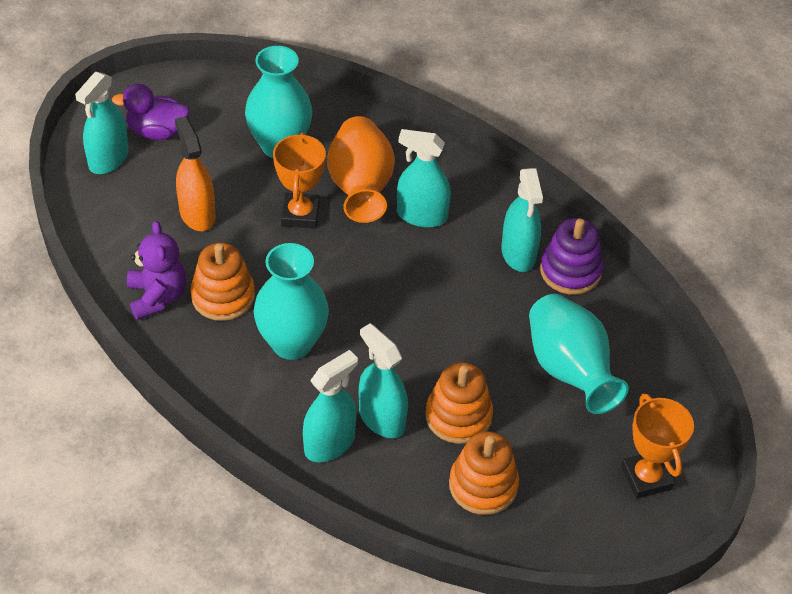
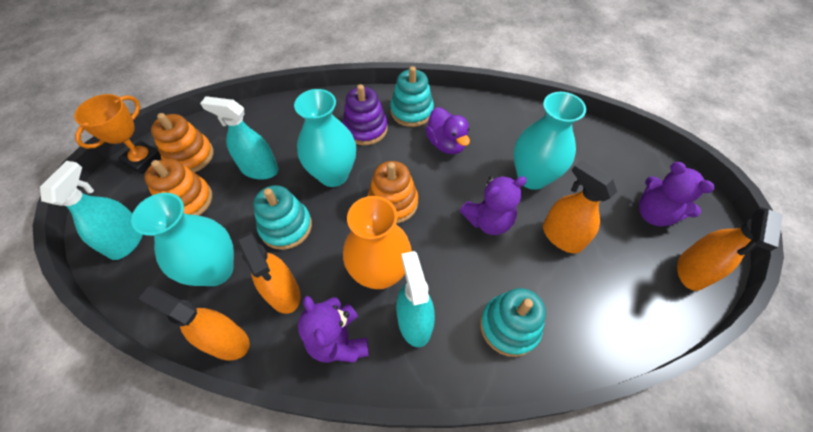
orange spray bottle: [175,116,216,231] = 1 -> [138,286,250,361] [238,231,300,314] [543,160,617,254] [677,207,783,291] = 4
orange trophy: [273,132,326,229] [621,393,694,499] = 2 -> [74,94,161,174] = 1
purple teddy bear: [127,221,186,320] = 1 -> [298,296,369,363] [459,176,527,235] [639,162,714,227] = 3
turquoise spray bottle: [75,72,129,174] [303,350,358,462] [359,323,408,438] [397,129,451,228] [501,168,543,272] = 5 -> [40,161,143,260] [200,96,278,180] [396,251,435,347] = 3
turquoise stacking toy: none = 0 -> [253,185,312,250] [390,66,434,127] [480,288,546,357] = 3

